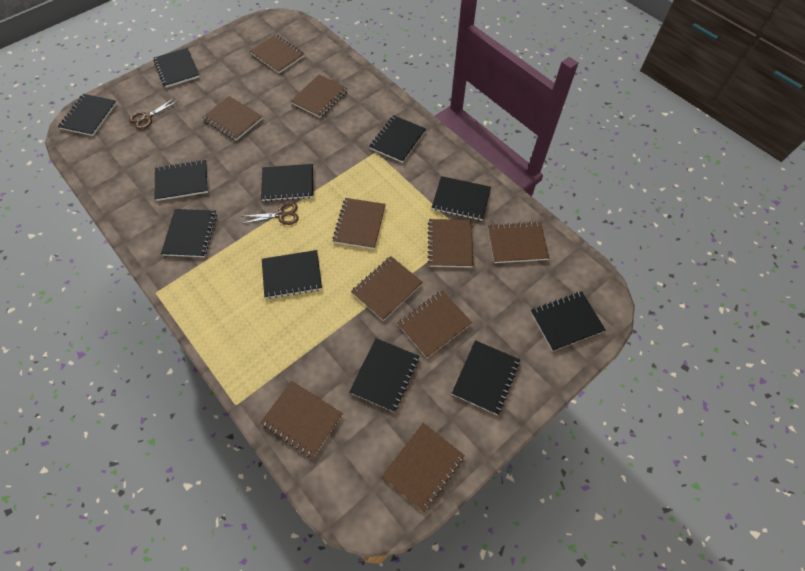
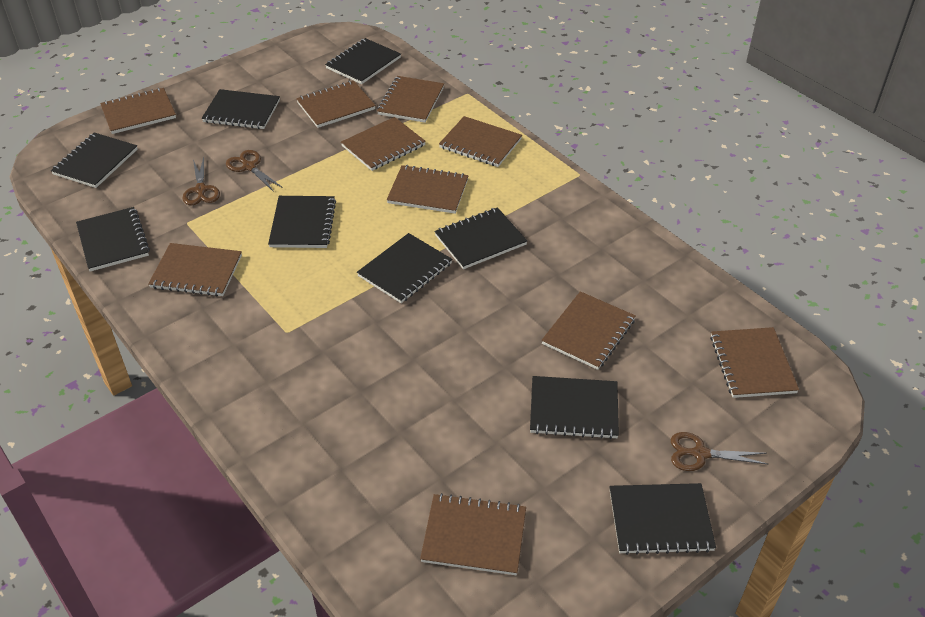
black notebook: [58,94,117,136] [153,48,200,88] [155,160,208,201] [161,209,217,257] [261,164,313,201] [262,250,322,299] [349,338,419,412] [369,115,426,163] [432,176,491,221] [452,340,520,415] [531,291,606,352] = 11 -> [51,132,138,188] [76,207,150,272] [202,89,280,129] [268,196,336,248] [325,38,401,84] [357,233,452,303] [434,207,527,269] [530,376,619,439] [609,483,716,555] = 9
brown scissors: [129,98,178,130] [242,202,299,225] = 2 -> [183,157,220,205] [226,150,283,192] [671,432,769,471] = 3

